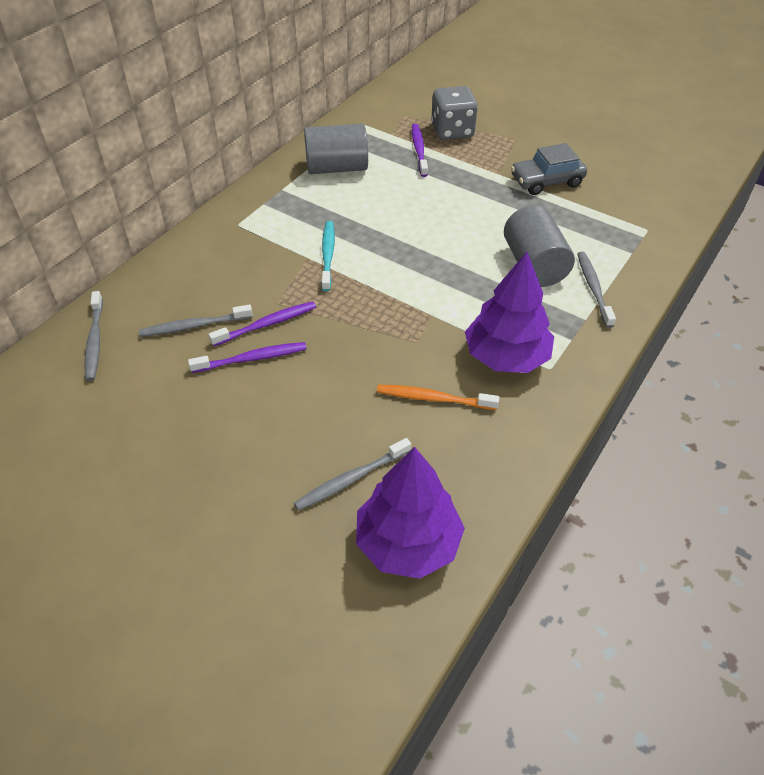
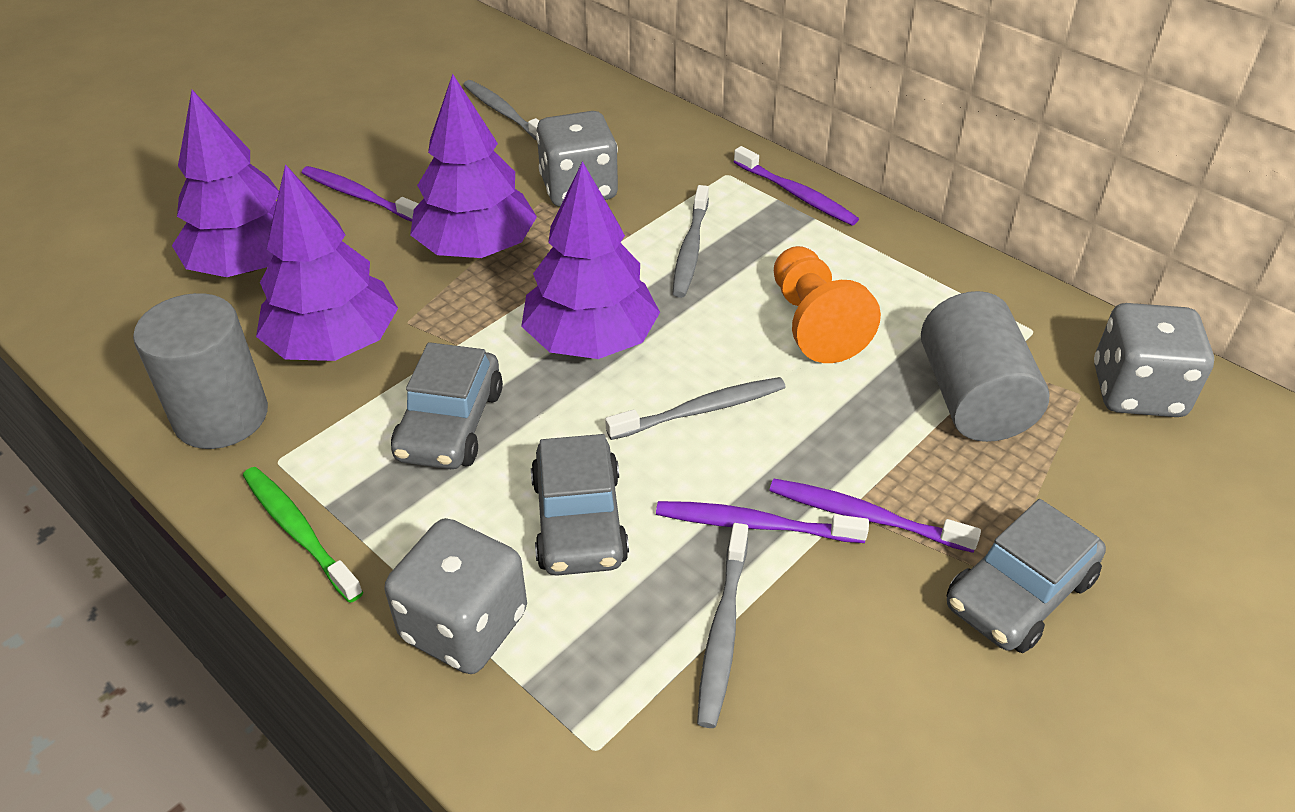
green toothbrush: none = 0 -> [243,467,363,603] = 1
grey car: [511,143,587,195] = 1 -> [391,342,503,469] [531,434,629,576] [947,499,1106,653] = 3
grey dice: [431,86,478,140] = 1 -> [384,518,527,674] [536,111,618,207] [1094,303,1214,417] = 3
orange pawn: none = 0 -> [774,246,881,363] = 1
orange toothbrush: [377,385,499,410] = 1 -> none = 0
purple toothbrush: [188,342,307,373] [209,301,316,346] [412,124,428,177] = 3 -> [302,166,419,222] [656,501,869,543] [734,146,859,225] [769,479,981,553] = 4
purple tree: [356,447,465,579] [465,252,554,373] = 2 -> [172,90,279,277] [256,164,398,361] [410,74,537,258] [521,161,660,359] = 4
turquoise toothbrush: [321,221,335,292] = 1 -> none = 0

